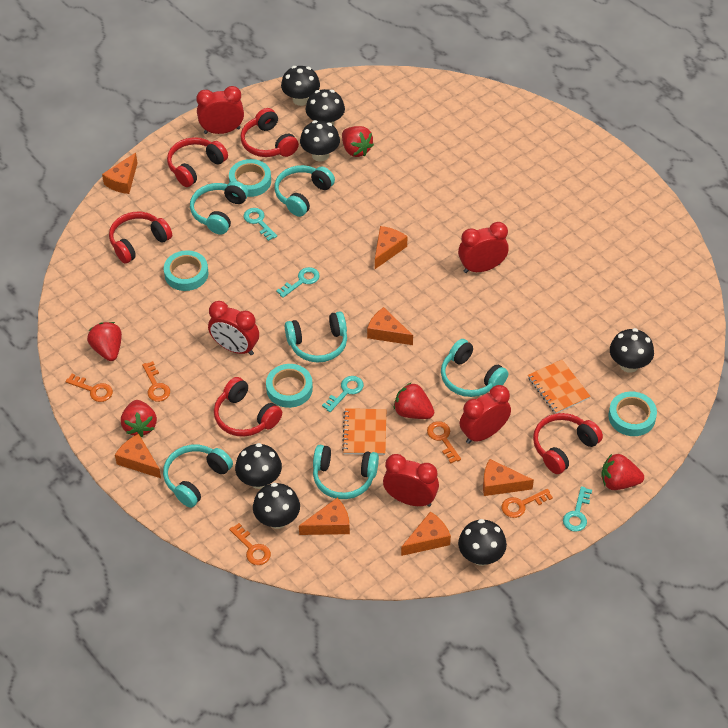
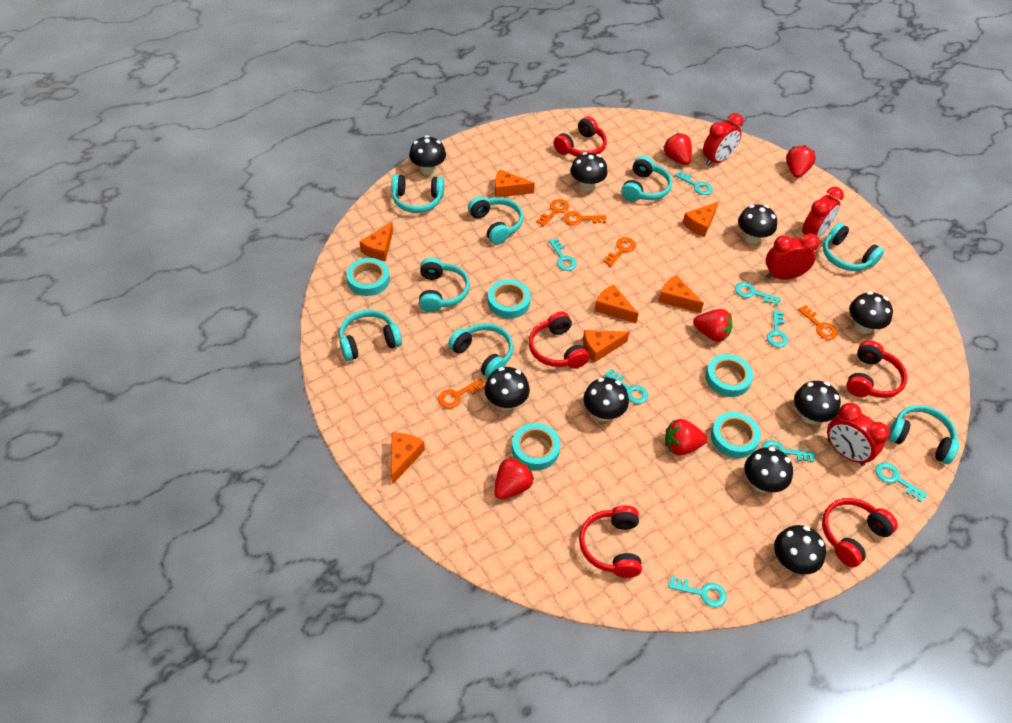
black mushroom: [235,443,282,489] [253,483,300,529] [281,66,320,106] [300,120,340,162] [305,89,345,126] [458,519,507,566] [610,328,654,373] = 7 -> [409,135,446,175] [484,367,530,411] [571,152,608,191] [583,378,629,421] [738,204,777,244] [745,447,793,493] [774,525,826,575] [794,381,841,424] [849,292,893,334] = 9
orange notebook: [342,408,386,455] [528,360,591,414] = 2 -> none = 0
red clock: [196,86,244,134] [208,301,259,355] [383,454,439,507] [458,222,509,273] [460,385,511,444] = 5 -> [703,113,743,166] [766,233,820,280] [802,187,844,238] [827,403,890,466] = 4
turquoise headphones: [163,444,233,508] [190,181,248,235] [274,165,335,217] [285,311,347,363] [313,445,379,499] [441,339,508,397] = 6 -> [339,310,402,361] [391,174,444,213] [419,257,470,313] [448,323,514,378] [468,196,523,244] [621,156,672,202] [823,223,884,271] [888,405,959,464] = 8
turquoise key: [244,208,277,241] [276,267,320,298] [322,376,364,412] [563,486,592,532] = 4 -> [549,238,577,271] [604,369,648,404] [668,576,727,607] [675,170,713,195] [735,282,781,306] [762,440,815,463] [767,310,788,347] [875,462,927,503] = 8
turquoise tape: [164,250,208,291] [229,159,271,197] [266,364,313,408] [608,391,657,436] = 4 -> [347,258,390,296] [488,279,531,318] [512,423,560,470] [706,354,753,397] [711,412,761,458] = 5

